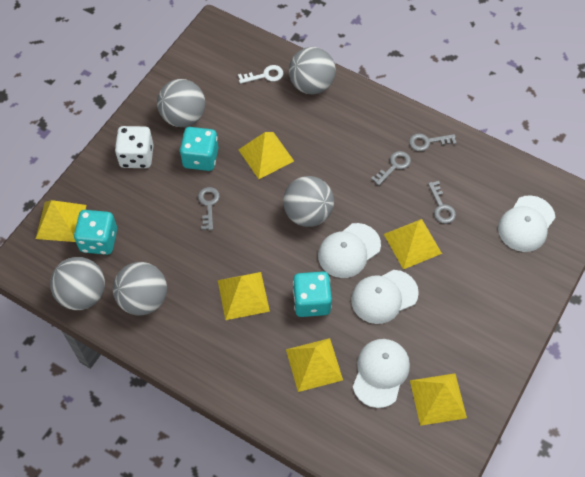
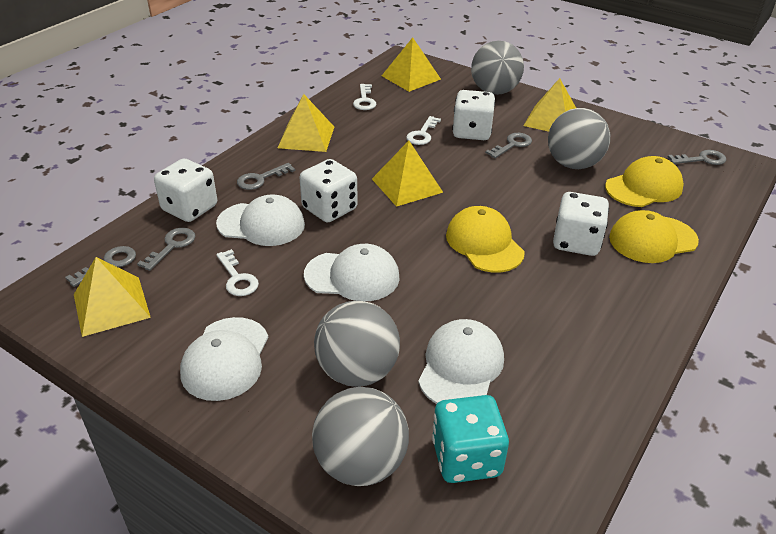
grey ball: [50,257,105,310] [113,262,167,316] [157,79,205,127] [283,176,334,227] [289,47,336,95] = 5 -> [312,387,409,486] [314,300,400,387] [471,41,524,95] [548,108,610,169] = 4
grey key: [198,187,220,230] [371,151,411,186] [409,133,457,151] [428,181,456,224] = 4 -> [65,246,136,287] [137,228,196,271] [237,163,295,190] [485,133,532,158] [668,150,726,165] = 5
turquoise dice: [74,210,117,255] [180,127,218,171] [293,271,332,317] = 3 -> [432,395,509,483] = 1
white dice: [115,126,154,168] = 1 -> [154,158,217,222] [300,159,358,223] [452,90,495,140] [553,192,609,256] = 4
white key: [238,65,284,84] = 1 -> [216,249,259,296] [353,84,376,110] [406,116,441,145] = 3
yellow cap: none = 0 -> [446,206,525,272] [605,156,684,207] [609,210,699,263] = 3
yellow pyramid: [36,200,86,242] [218,272,270,320] [238,132,294,179] [286,338,343,392] [384,219,442,269] [410,373,467,426] = 6 -> [74,257,151,337] [278,94,334,152] [372,141,443,207] [382,37,441,92] [523,78,576,132] = 5

